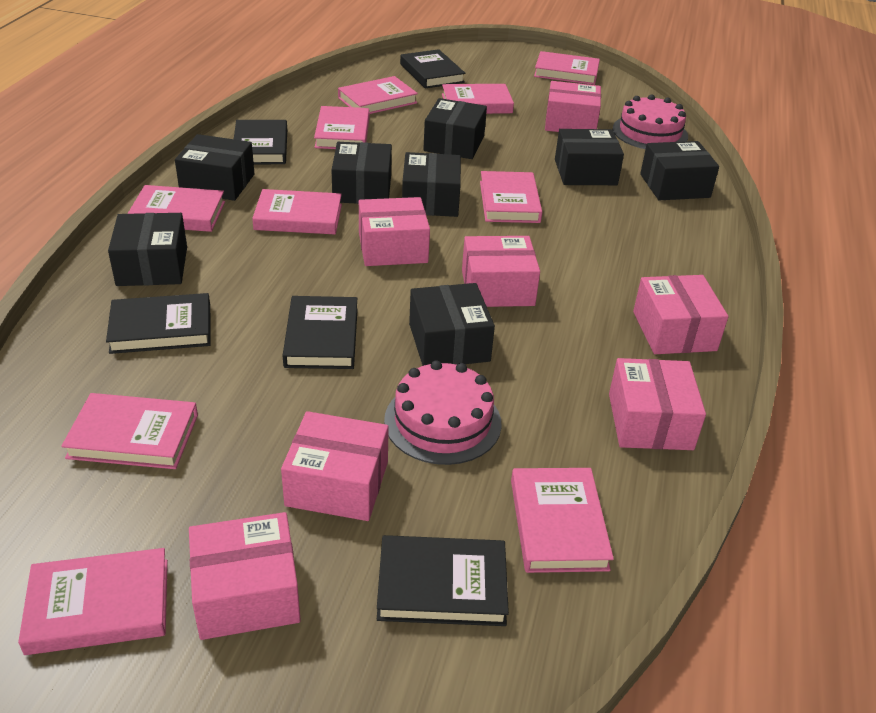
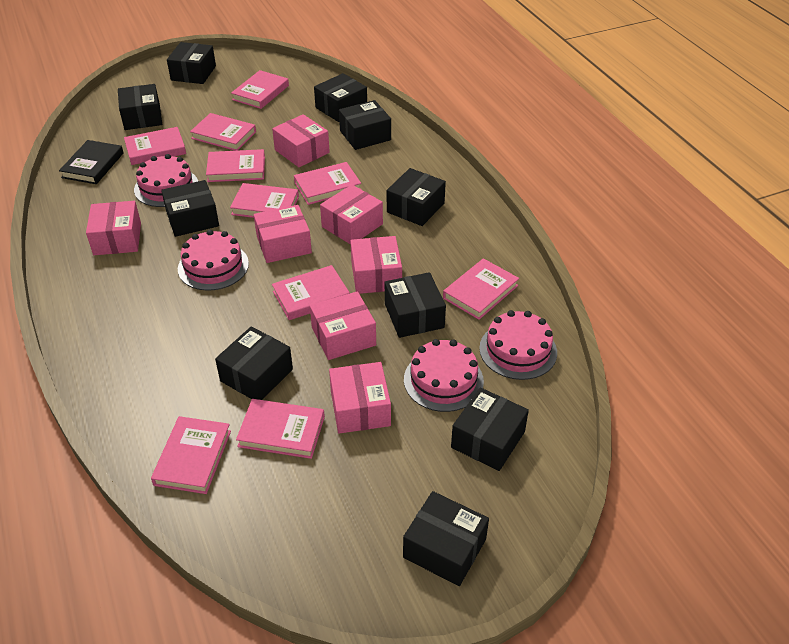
black book: [106,293,210,354] [234,120,287,164] [283,296,358,369] [377,535,509,626] [400,49,465,89] = 5 -> [59,140,124,184] = 1
black box: [108,213,187,286] [175,134,254,201] [332,142,392,204] [402,152,461,217] [409,283,495,366] [423,98,487,159] [555,129,624,185] [640,141,719,200] = 8 -> [118,84,162,130] [161,180,219,237] [167,42,216,84] [215,327,293,400] [314,73,367,122] [339,100,391,150] [385,272,446,338] [387,168,446,226] [403,491,489,586] [451,388,529,471] = 10
pink cake: [384,360,502,465] [613,94,688,149] = 2 -> [134,154,198,207] [178,230,249,291] [404,339,484,412] [479,310,557,380] = 4

